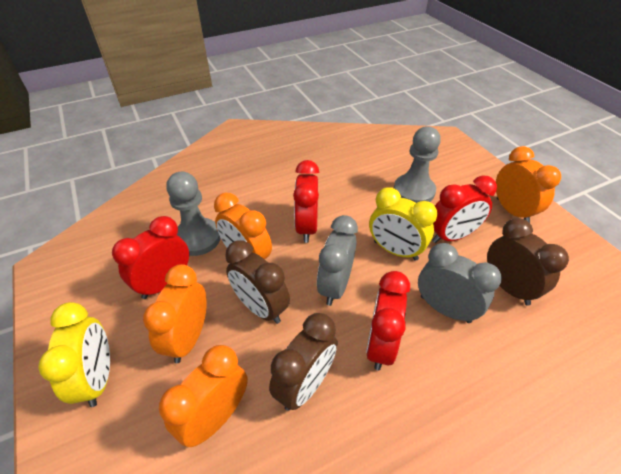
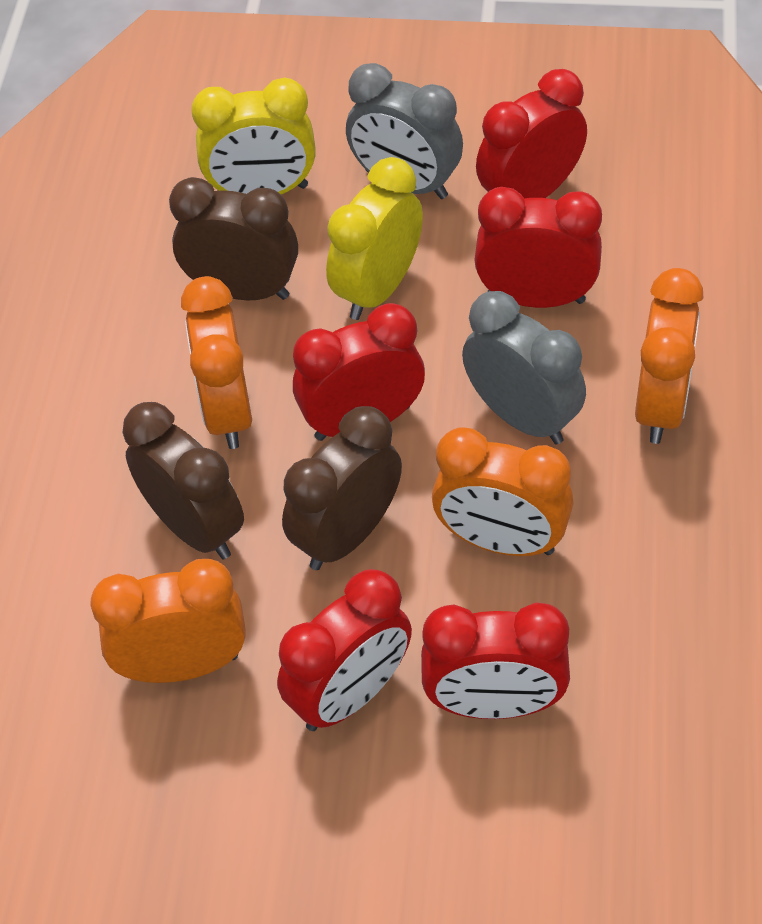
grey pawn: [166,172,220,256] [394,126,441,203] = 2 -> none = 0
red clock: [112,216,189,299] [293,160,319,243] [366,271,410,371] [432,175,497,243] = 4 -> [277,569,412,731] [293,303,425,441] [421,603,570,719] [475,187,602,308] [476,69,587,198] = 5

